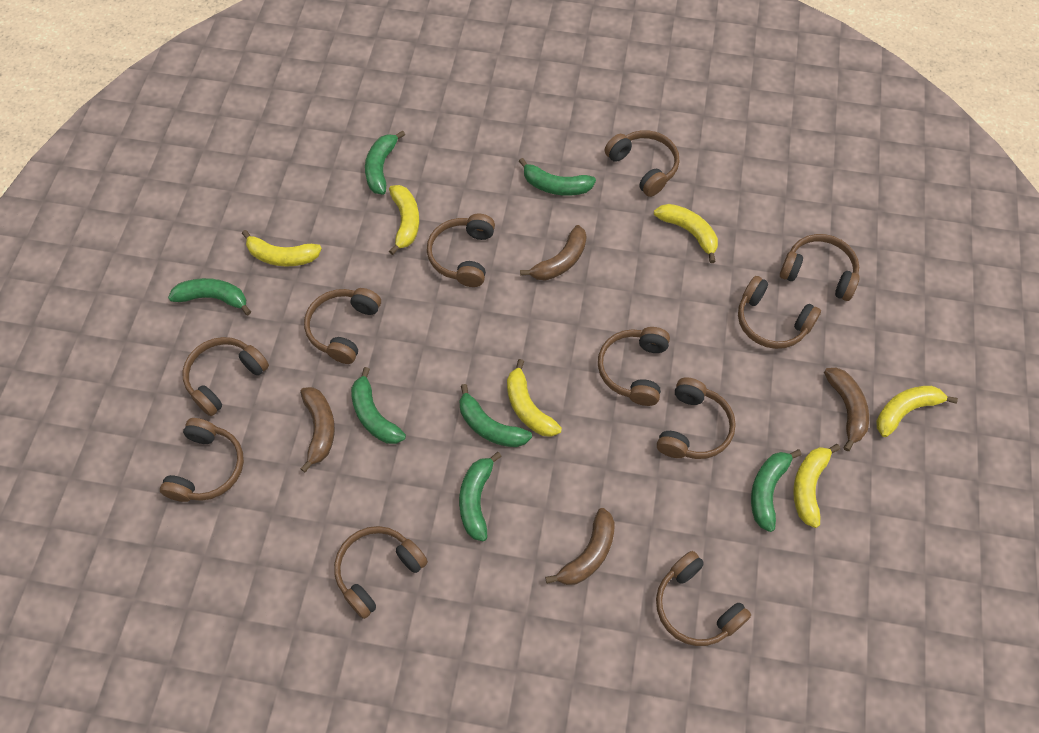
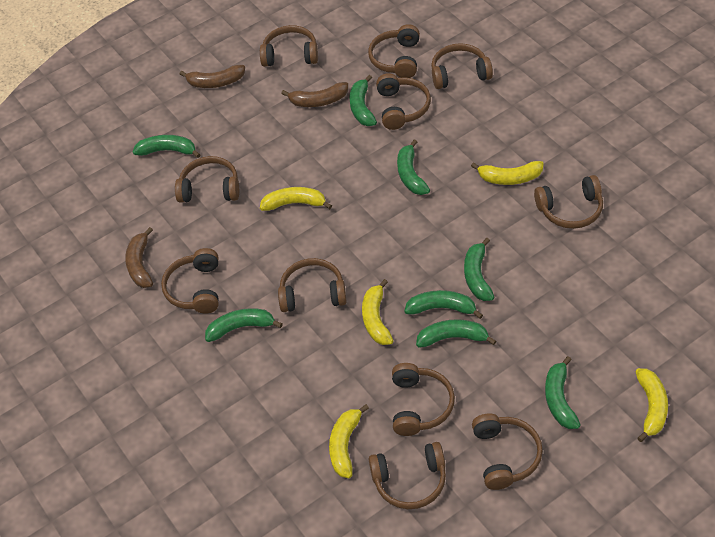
brown banana: [300,387,335,472] [520,225,587,281] [545,508,615,585] [824,368,869,451] = 4 -> [125,227,153,288] [180,65,245,88] [281,82,348,107] = 3
green banana: [168,278,251,315] [351,367,406,444] [365,130,405,195] [459,384,532,447] [459,452,502,542] [519,158,596,196] [751,449,802,532] = 7 -> [133,135,201,158] [205,308,283,342] [349,75,377,126] [397,139,430,195] [404,290,483,319] [416,319,496,348] [464,238,494,301] [545,356,580,429] = 8
yellow banana: [242,230,322,267] [389,185,419,255] [507,359,562,437] [654,204,718,263] [793,444,840,528] [876,386,958,437] = 6 -> [260,187,332,211] [329,404,369,478] [362,279,393,345] [471,161,544,185] [635,368,668,442] = 5

